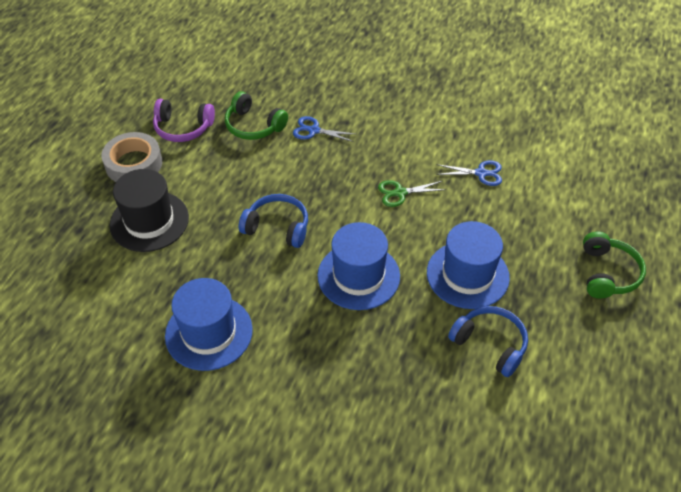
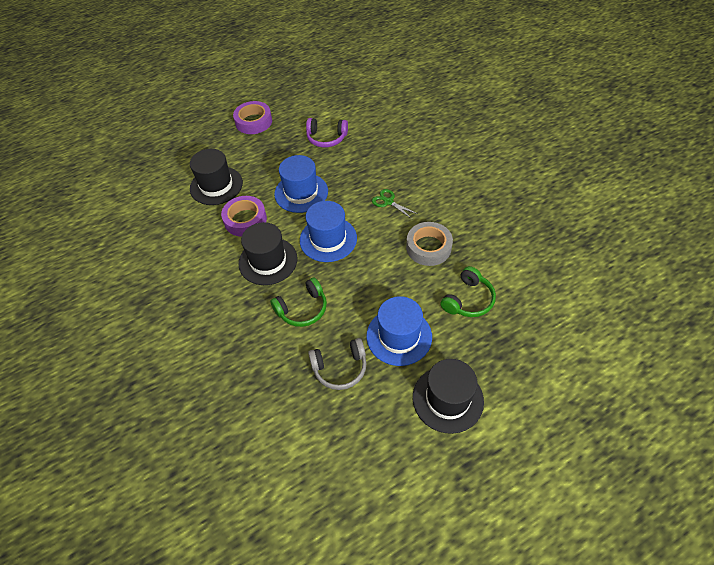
black hat: [109,169,189,252] = 1 -> [190,149,243,205] [238,222,297,285] [413,359,484,434] = 3
blue headphones: [239,194,308,248] [448,306,528,377] = 2 -> none = 0
blue scissors: [293,116,355,142] [436,160,502,186] = 2 -> none = 0
grey headphones: none = 0 -> [308,338,366,390] = 1
purple tape: none = 0 -> [221,196,267,237] [233,101,272,134] = 2

